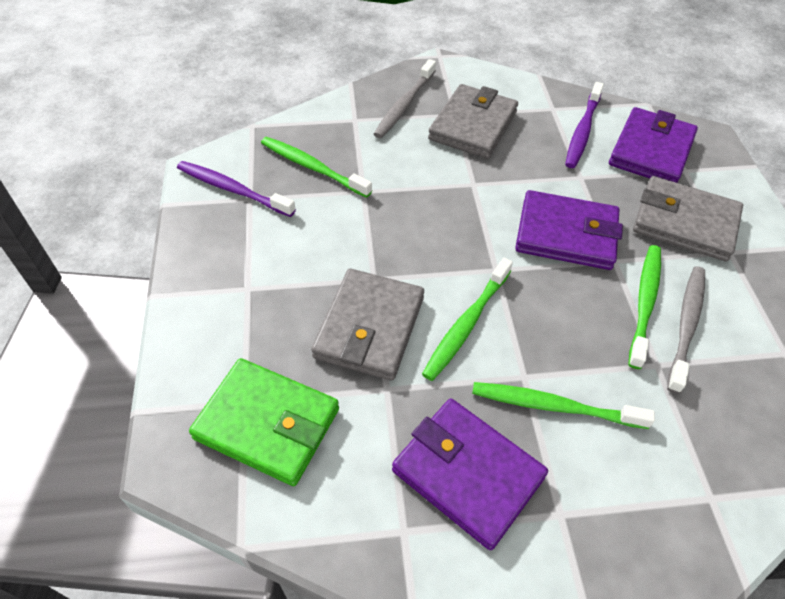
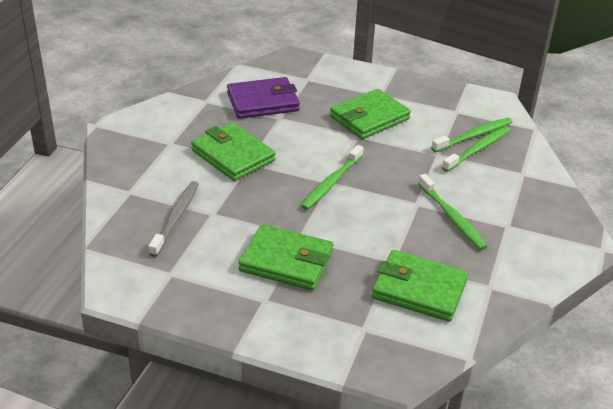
green wallet: [189,358,339,486] = 1 -> [191,123,276,181] [239,224,334,290] [330,89,411,139] [372,250,468,322] = 4
grey toothbrush: [374,59,436,138] [667,266,705,394] = 2 -> [149,181,199,257] = 1
grey wallet: [311,269,424,381] [428,84,518,159] [633,176,743,261] = 3 -> none = 0
purple toothbrush: [177,161,296,217] [565,82,604,168] = 2 -> none = 0
purple wallet: [392,399,548,550] [515,190,623,270] [609,107,698,183] = 3 -> [227,77,300,119] = 1

